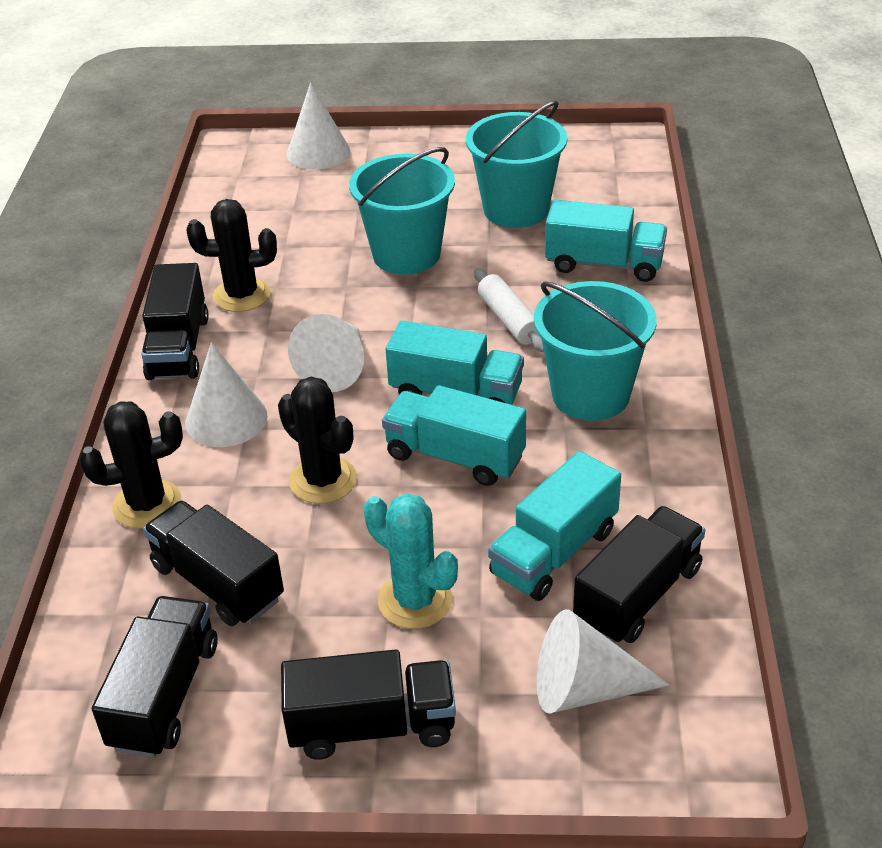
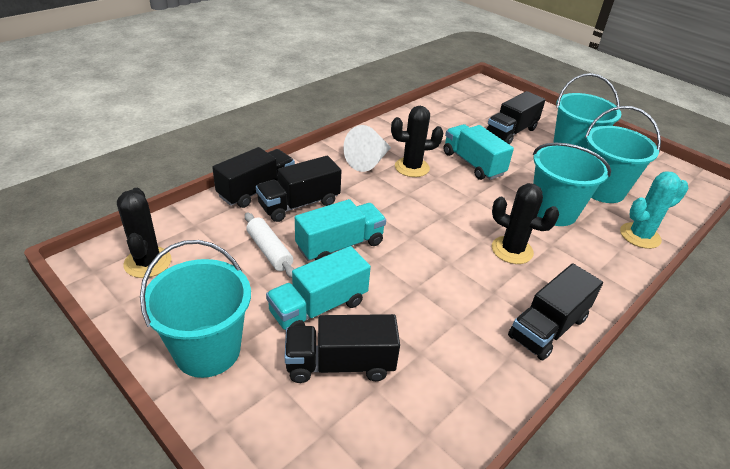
turquoise bucket: [349,147,455,275] [466,101,567,228] [534,281,657,421] = 3 -> [140,240,251,378] [533,143,611,226] [553,73,622,149] [585,106,661,203] = 4
turquoise truck: [382,385,526,486] [386,321,524,405] [488,451,621,601] [545,200,667,282] = 4 -> [266,246,371,330] [295,199,386,261] [444,124,514,180] = 3
white cone: [185,342,267,447] [287,83,350,169] [288,314,364,392] [537,609,669,714] = 4 -> [343,125,391,172] = 1

